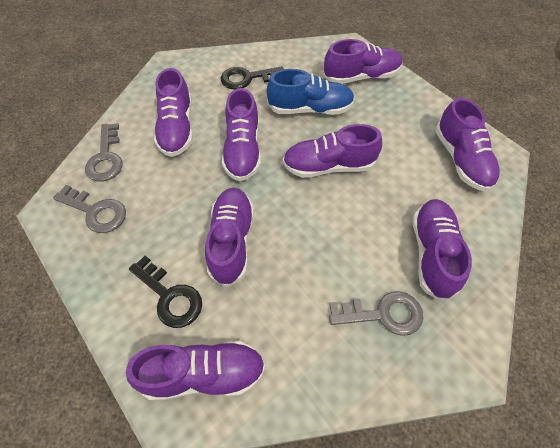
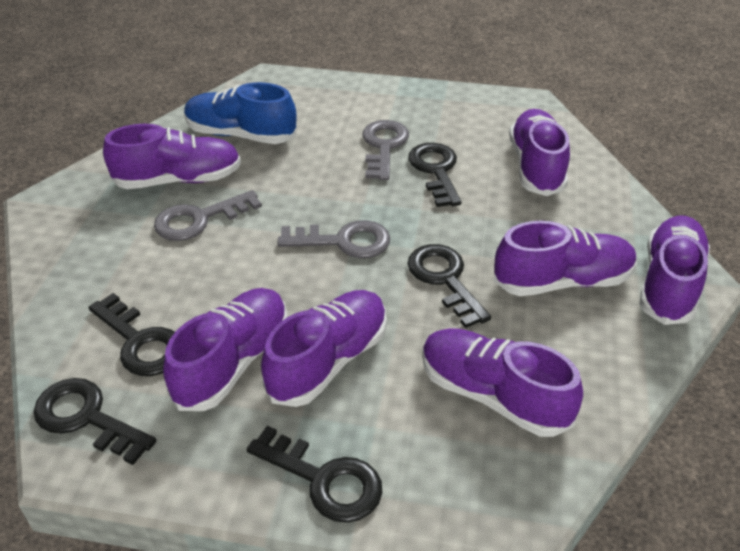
black key: [129,256,202,328] [221,66,284,89] = 2 -> [34,378,156,465] [89,293,175,376] [247,426,382,523] [407,244,491,328] [408,143,461,207] = 5
purple shoe: [126,341,265,401] [154,68,193,157] [205,188,254,287] [222,88,261,181] [283,124,382,178] [323,39,403,84] [413,199,472,301] [435,98,500,191] = 8 -> [103,124,241,189] [163,288,287,411] [261,290,387,407] [422,328,583,437] [493,221,637,296] [509,109,570,196] [639,215,710,325] = 7

